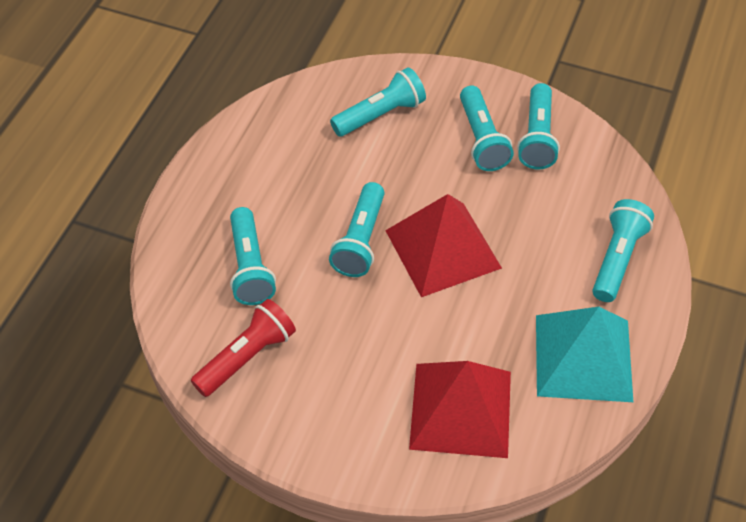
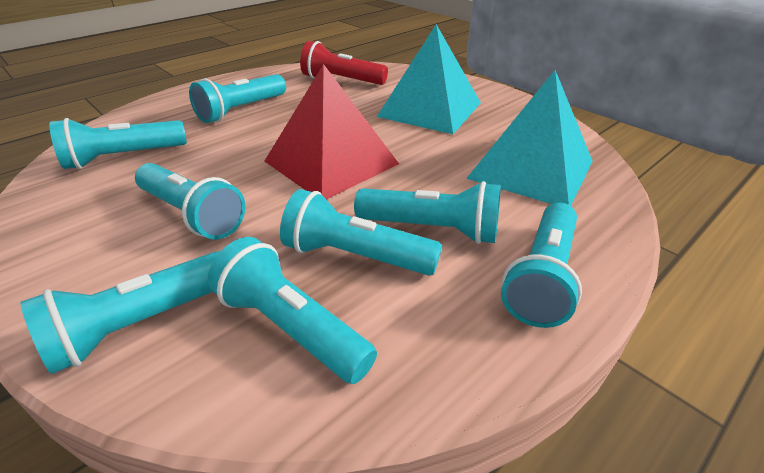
red pyramid: [385,194,502,297] [409,361,511,458] = 2 -> [264,64,399,199] = 1
turquoise flashlight: [230,207,276,305] [329,182,385,277] [330,67,426,136] [460,85,514,171] [517,83,560,169] [592,199,654,302] = 6 -> [20,251,220,374] [50,118,187,169] [135,163,245,239] [189,74,286,123] [208,237,377,384] [280,189,442,276] [354,181,501,244] [501,203,582,328] = 8
turquoise pyramid: [536,307,633,402] = 1 -> [377,24,481,134] [466,70,593,206] = 2

